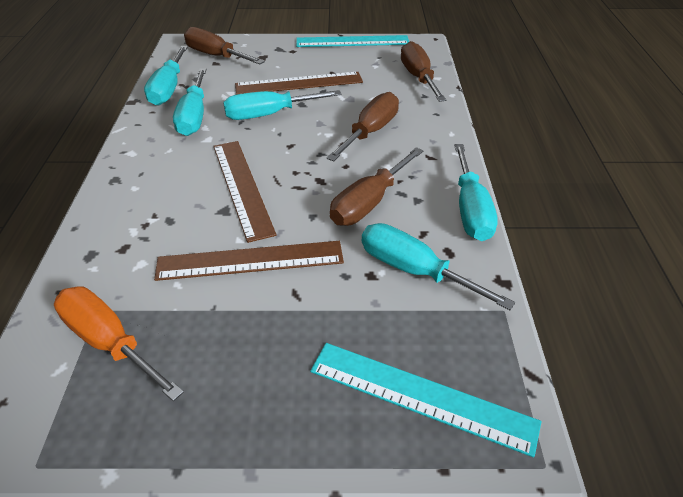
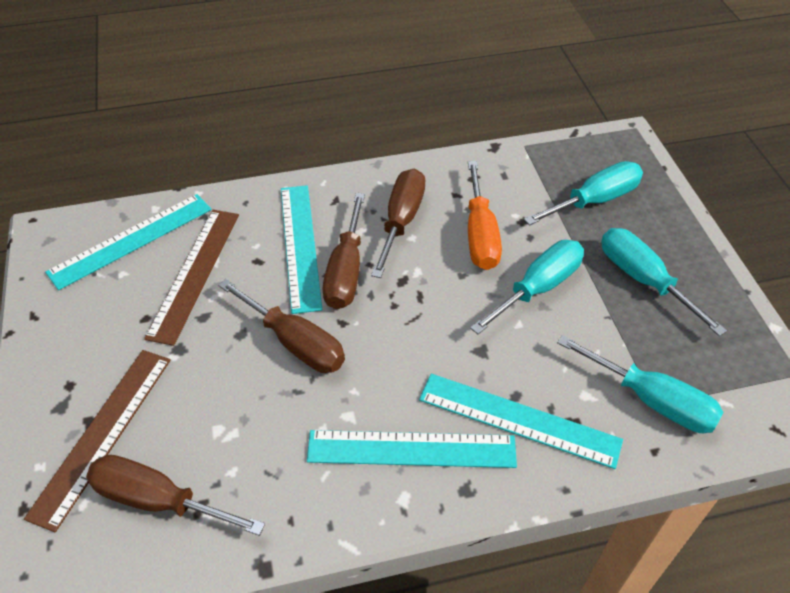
brown ruler: [154,241,344,281] [213,141,277,243] [235,72,363,95] = 3 -> [24,350,171,532] [144,210,239,346] = 2
turquoise ruler: [296,35,409,47] [310,343,541,457] = 2 -> [45,194,212,290] [281,185,323,314] [307,430,517,468] [419,374,623,469] = 4
turquoise screwdriver: [144,46,188,106] [173,68,207,136] [223,90,341,120] [362,223,515,310] [454,144,498,241] = 5 -> [470,240,584,334] [524,161,643,226] [557,335,723,433] [601,228,727,336] = 4

